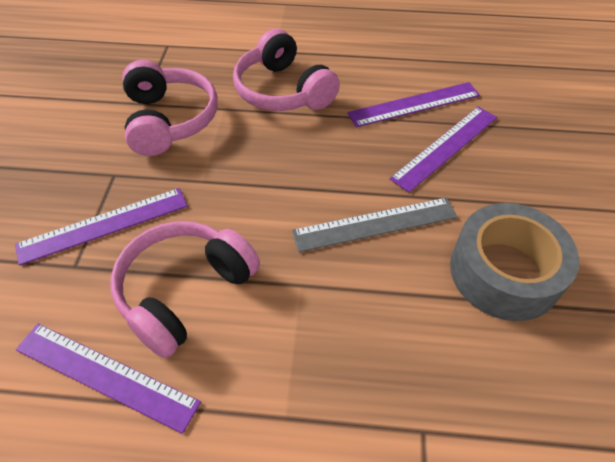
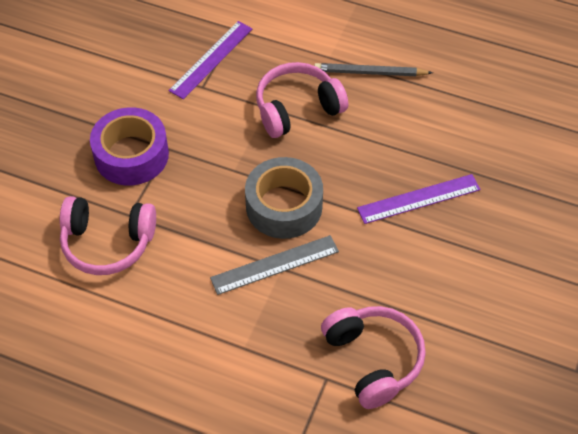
grey pencil: none = 0 -> [314,63,433,76] = 1
purple ruler: [15,188,187,266] [16,324,201,434] [347,82,480,128] [390,107,497,193] = 4 -> [168,21,252,99] [357,174,481,224] = 2
purple tape: none = 0 -> [90,107,169,185] = 1

